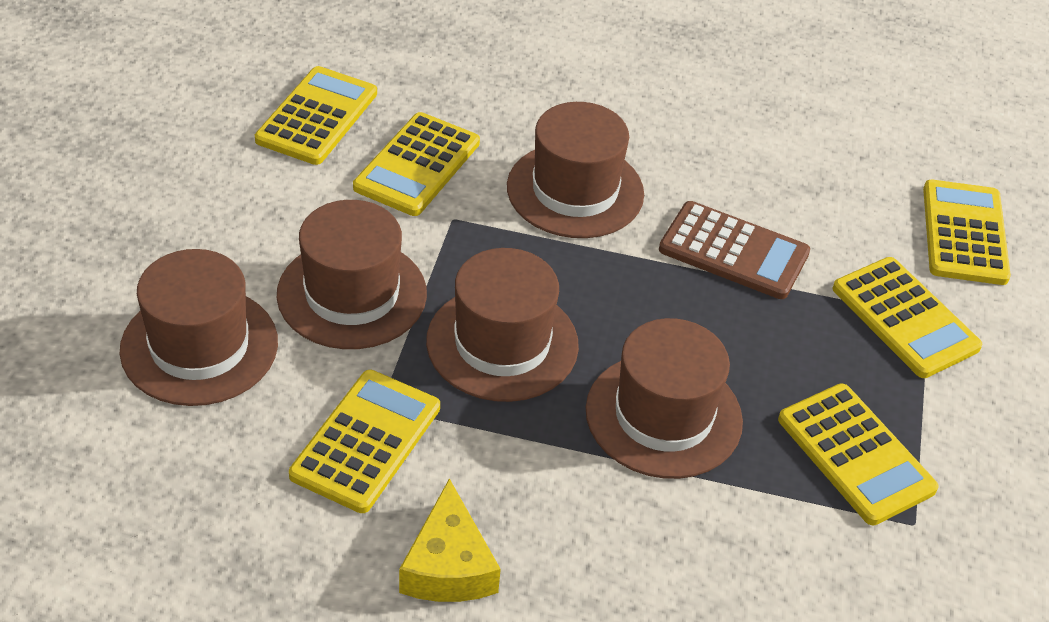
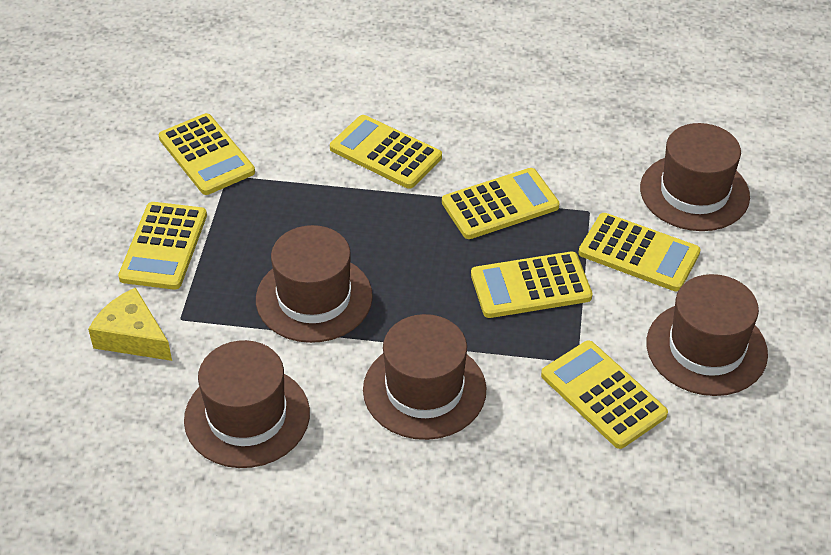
brown calculator: [659,201,810,299] = 1 -> none = 0
yellow calculator: [255,66,377,165] [289,370,440,513] [353,112,480,216] [778,383,939,525] [833,257,982,378] [923,180,1011,285] = 6 -> [118,202,207,290] [159,113,255,195] [330,115,442,189] [442,168,560,239] [471,252,593,318] [541,341,668,449] [579,213,701,291] = 7

